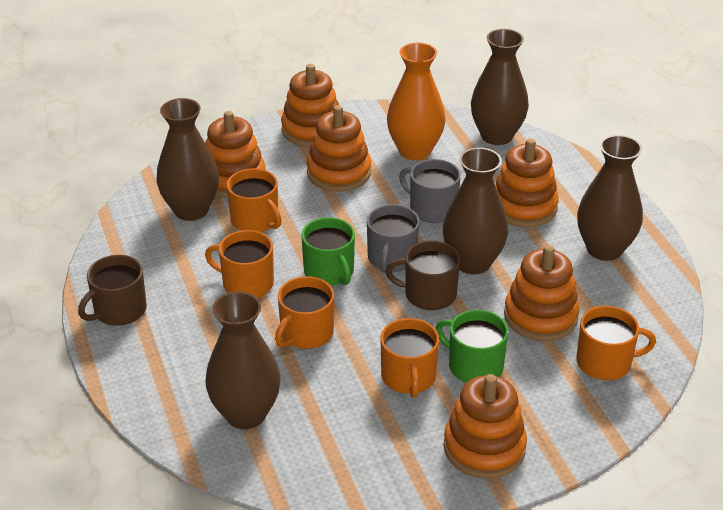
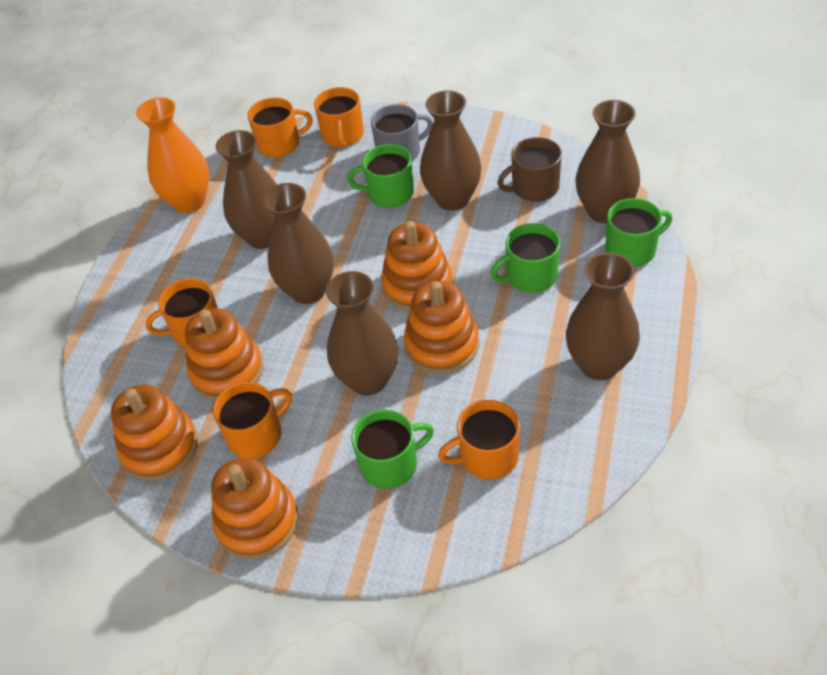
brown mug: [78,255,147,326] [386,240,460,310] = 2 -> [497,137,562,202] = 1
brown vase: [157,98,219,221] [205,291,281,429] [443,148,508,274] [471,29,529,145] [577,135,643,261] = 5 -> [216,130,277,249] [263,183,334,304] [326,271,398,396] [420,90,482,211] [566,253,640,380] [575,100,640,223] = 6
green mug: [301,217,355,286] [436,310,508,383] = 2 -> [347,144,414,208] [351,409,434,489] [491,223,560,293] [605,198,672,267] = 4
grey mug: [367,204,420,273] [399,159,461,223] = 2 -> [371,104,433,161] = 1
orange stacking toy: [205,111,265,198] [281,64,339,147] [307,105,371,192] [444,374,527,479] [495,138,559,227] [504,245,580,341] = 6 -> [111,384,198,481] [185,308,263,400] [211,458,299,559] [381,221,453,311] [404,281,479,374] = 5

